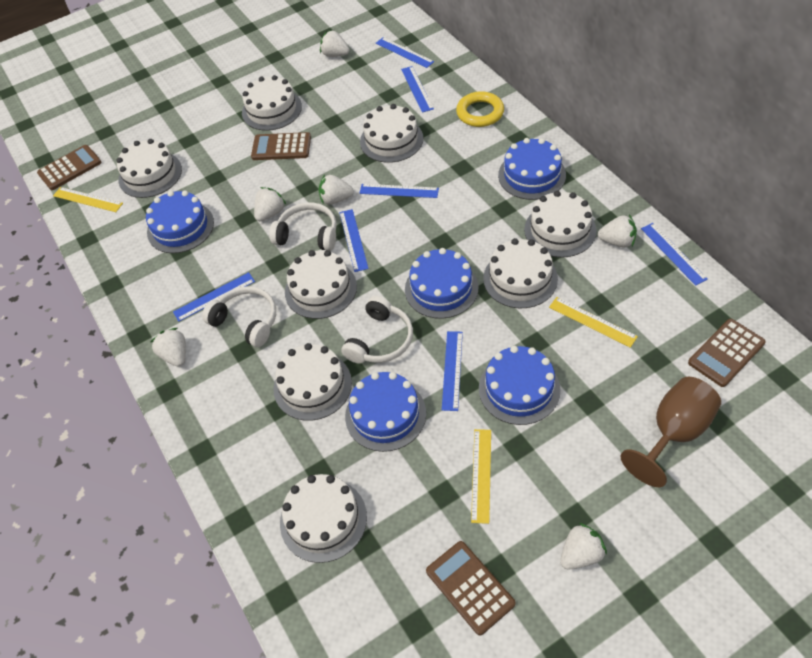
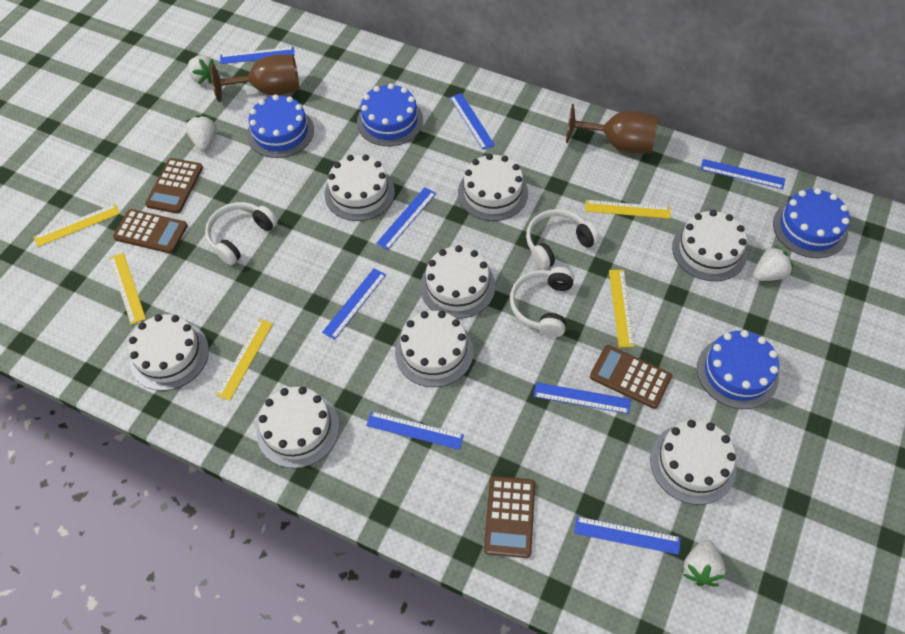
blue cake: [146,191,214,253] [345,372,426,452] [405,248,479,319] [479,346,561,425] [498,138,566,200] = 5 -> [247,95,314,158] [357,83,423,146] [697,330,779,409] [773,188,850,258] = 4
blue ruler: [173,272,255,322] [339,209,369,272] [359,184,439,198] [376,37,434,68] [401,66,434,112] [442,331,463,411] [641,223,708,286] = 7 -> [220,47,294,64] [322,268,386,340] [366,411,464,450] [376,187,436,250] [450,93,495,150] [534,382,631,414] [574,516,681,555] [700,159,785,189] = 8
brown goblet: [620,377,721,487] = 1 -> [210,54,299,102] [566,104,658,153] = 2
white strawberry: [150,328,186,367] [254,187,286,221] [319,174,354,205] [320,30,349,57] [560,523,607,570] [598,215,637,248] = 6 -> [186,115,217,151] [188,55,218,84] [683,539,726,587] [753,246,794,281] = 4
yellow ring: [456,91,504,127] = 1 -> none = 0
yellow ruler: [53,187,123,212] [471,429,491,524] [549,297,638,348] = 3 -> [34,204,120,247] [109,253,146,325] [216,319,273,400] [585,200,670,219] [609,270,635,347] = 5

